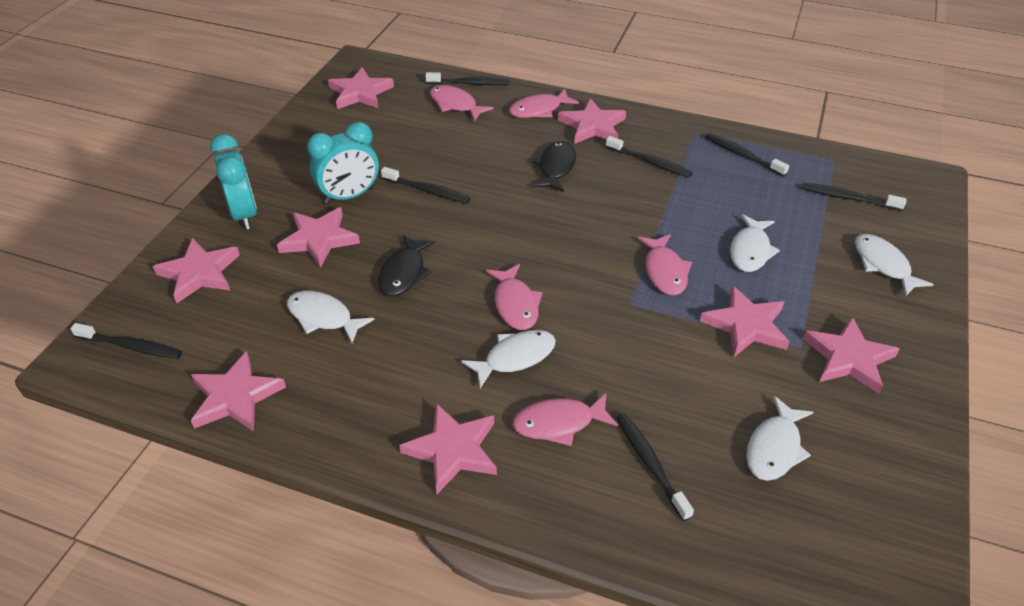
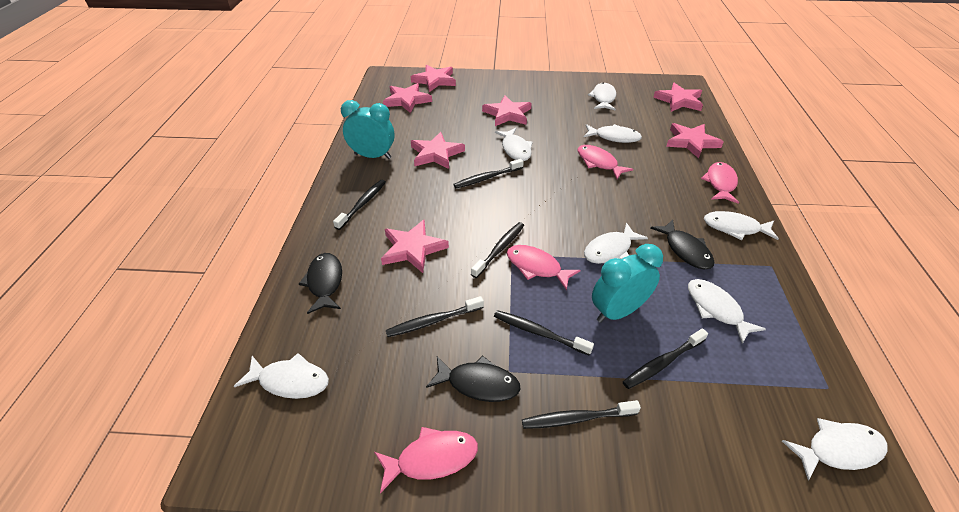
black fish: [378,235,435,296] [532,141,576,192] = 2 -> [299,253,342,314] [426,356,520,402] [650,220,714,270] = 3
pink fish: [430,85,494,122] [486,264,543,330] [509,89,579,118] [513,393,618,446] [637,234,692,296] = 5 -> [374,427,478,493] [507,245,581,291] [578,145,633,179] [701,162,739,204] = 4
pink star: [153,238,240,303] [191,351,286,432] [277,207,360,268] [328,67,394,109] [399,403,497,494] [558,98,626,144] [700,285,789,357] [803,317,900,394] = 8 -> [381,220,449,273] [383,83,432,113] [411,65,456,92] [411,132,465,169] [482,95,532,126] [653,83,703,112] [666,123,724,158] = 7
white fish: [287,291,375,343] [461,330,556,389] [730,214,780,272] [746,396,813,481] [855,234,934,297] = 5 -> [234,353,329,399] [495,128,533,161] [584,124,642,143] [584,223,648,264] [588,83,616,111] [688,279,766,344] [704,211,779,240] [782,418,887,481] = 8

